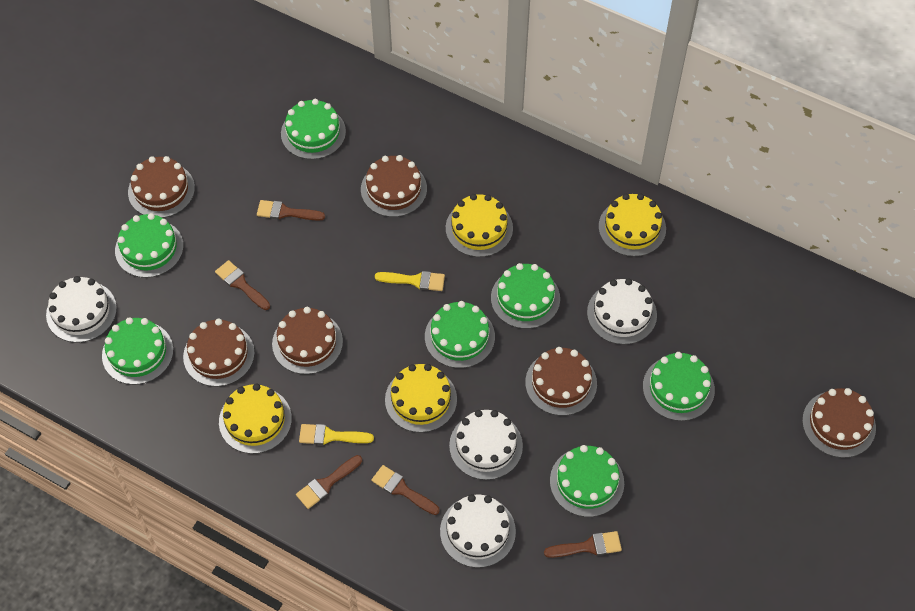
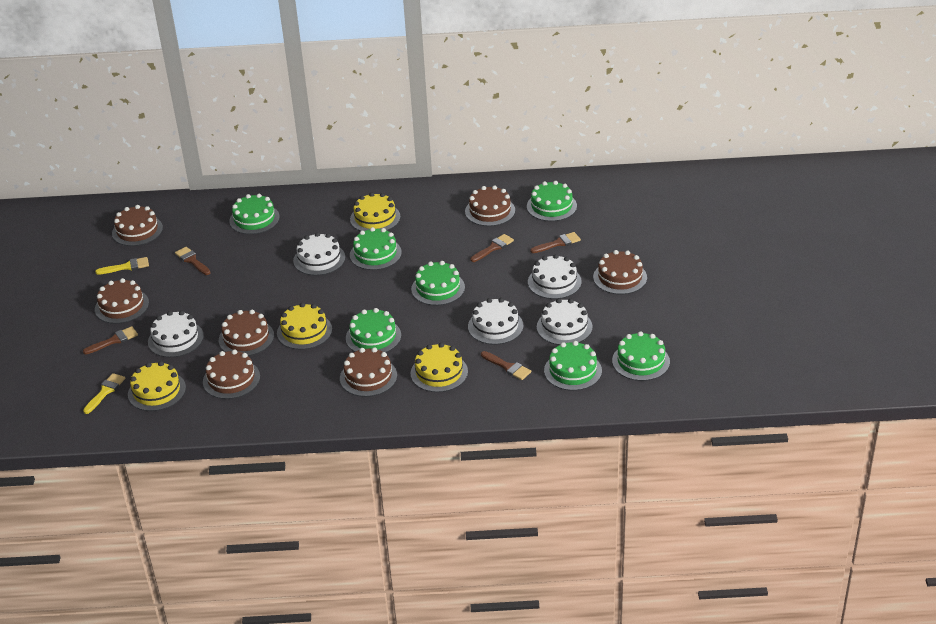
brown cake: [128,156,195,218] [183,318,255,387] [272,307,343,374] [361,155,427,217] [525,347,597,416] [802,388,876,458] = 6 -> [95,278,149,324] [112,205,163,246] [203,349,260,399] [219,310,274,356] [340,347,397,397] [465,185,515,226] [593,250,647,294] = 7
white cake: [46,276,117,343] [440,494,516,568] [449,410,523,480] [587,278,657,345] = 4 -> [148,311,204,357] [293,232,345,276] [468,298,523,345] [528,254,582,299] [537,299,593,345] = 5

